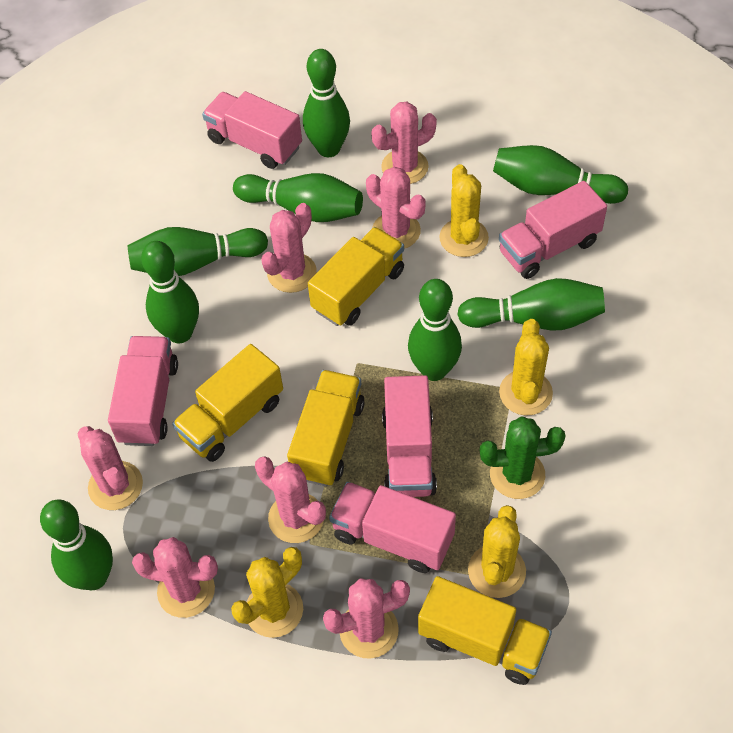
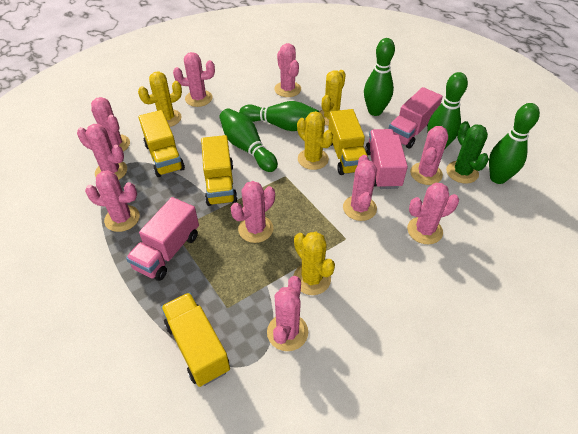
green bowling pin: [40,500,113,590] [127,227,268,276] [141,241,199,343] [233,173,363,222] [303,49,350,157] [408,279,462,381] [457,278,605,330] [493,145,628,204] = 8 -> [219,108,278,172] [239,101,319,131] [364,38,395,116] [427,72,468,150] [489,103,540,184] = 5
pink cactus: [78,426,143,510] [132,537,218,618] [255,456,326,543] [261,203,317,293] [323,579,410,659] [366,167,426,249] [371,102,437,184] = 7 -> [77,124,127,180] [85,170,140,232] [91,97,130,152] [173,52,215,107] [231,181,275,243] [267,276,308,351] [274,43,301,97] [343,155,377,221] [407,183,459,244] [410,126,448,185] = 10
pink truck: [108,336,178,446] [202,91,302,169] [329,482,456,573] [382,375,437,497] [499,181,607,279] = 5 -> [126,197,199,281] [365,129,408,189] [388,87,443,149] = 3

